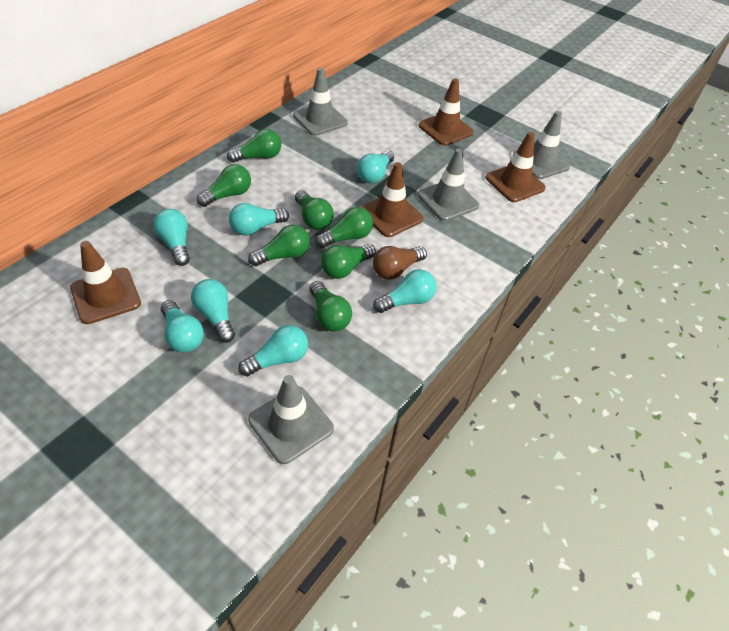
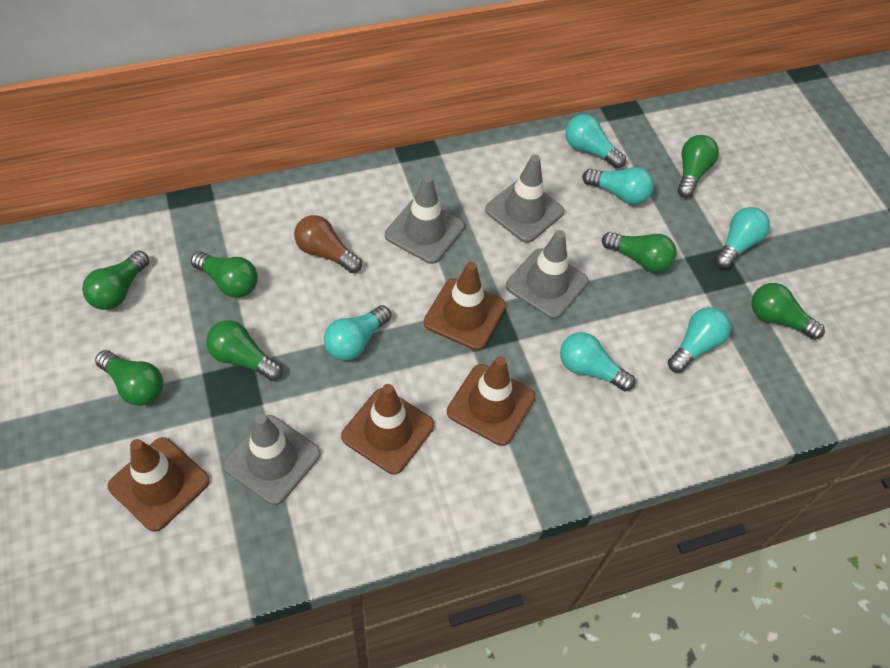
turquoise light bulb: [153,209,190,266] [161,300,204,352] [191,279,235,343] [229,203,289,236] [238,325,308,376] [357,150,394,183] [373,269,436,313] = 7 -> [324,305,391,361] [560,332,635,392] [566,114,626,169] [582,167,654,205] [668,307,731,373] [715,207,770,269] = 6

